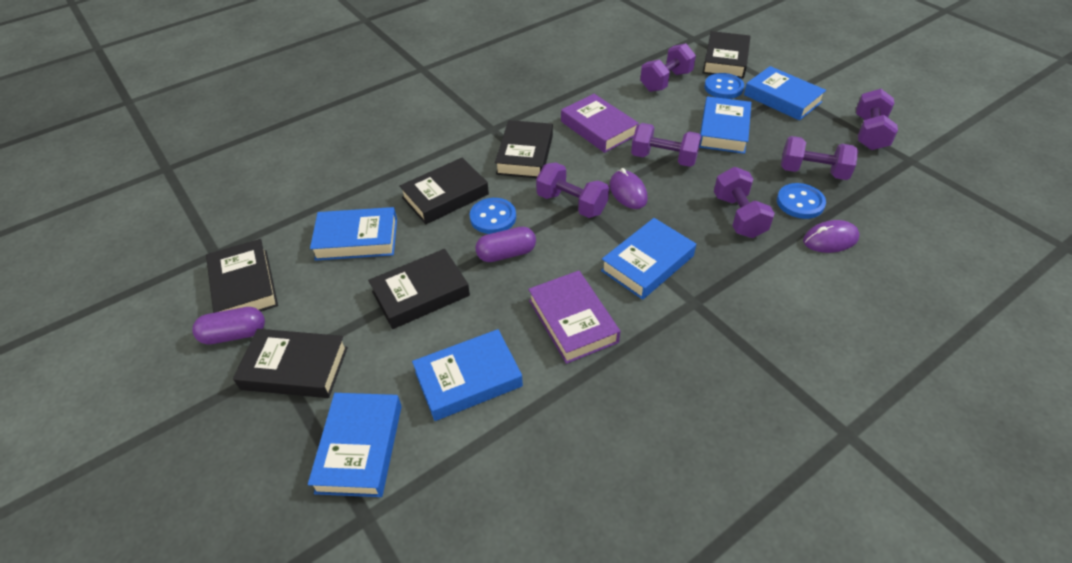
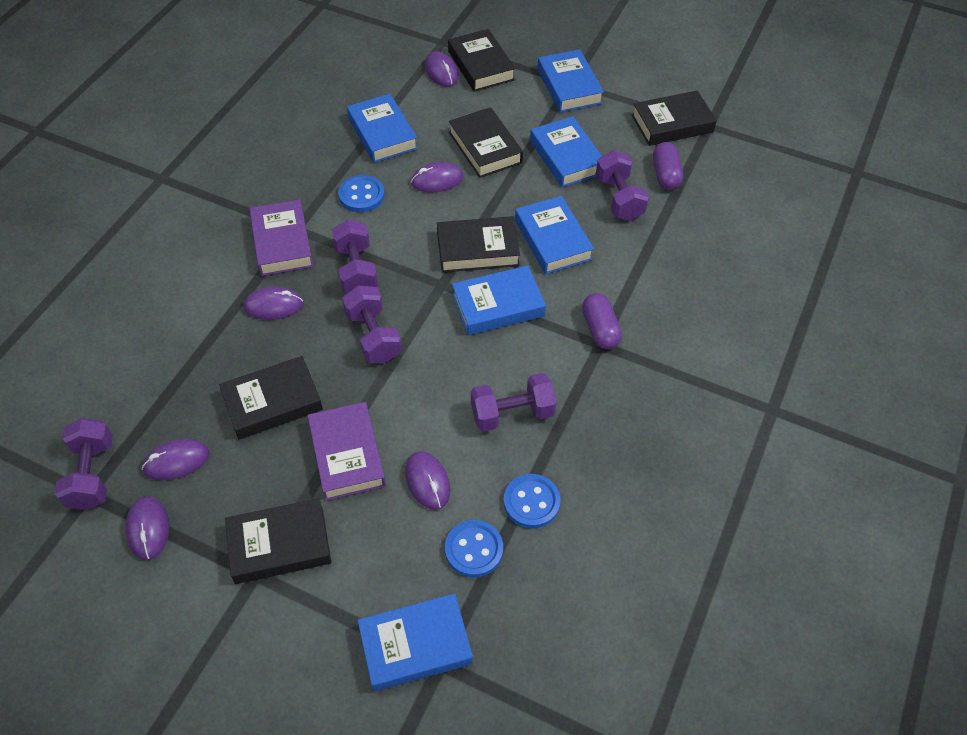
purple dumbbell: [536,163,609,218] [631,123,702,167] [640,43,696,92] [714,167,775,238] [781,136,858,180] [856,89,898,150] = 6 -> [54,418,113,510] [332,220,378,293] [342,286,402,363] [471,373,557,432] [596,150,649,221] = 5
purple mouse: [610,168,648,209] [803,220,860,253] = 2 -> [125,496,169,560] [142,439,209,480] [243,287,303,320] [405,451,450,510] [411,162,464,192] [425,51,459,87] = 6

